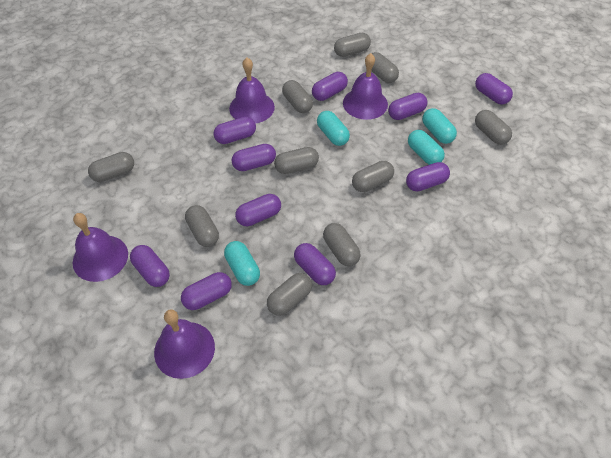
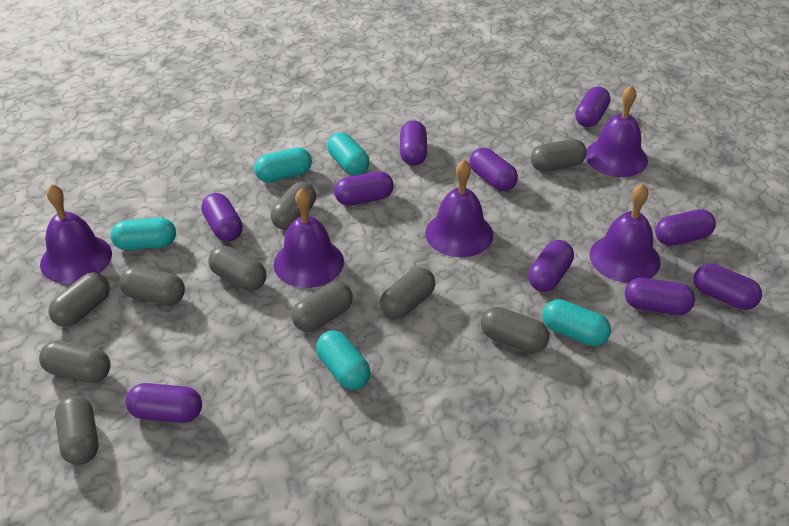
purple bell: [73,213,128,282] [154,309,215,379] [229,58,275,124] [343,53,388,120] = 4 -> [40,184,112,284] [274,188,344,288] [425,160,493,257] [586,85,648,177] [590,184,661,283] = 5
turquoise capsule: [224,241,260,286] [317,111,350,146] [408,130,445,165] [422,108,457,144] = 4 -> [111,218,176,250] [254,147,312,183] [316,330,371,390] [327,132,370,176] [543,299,611,346] = 5

